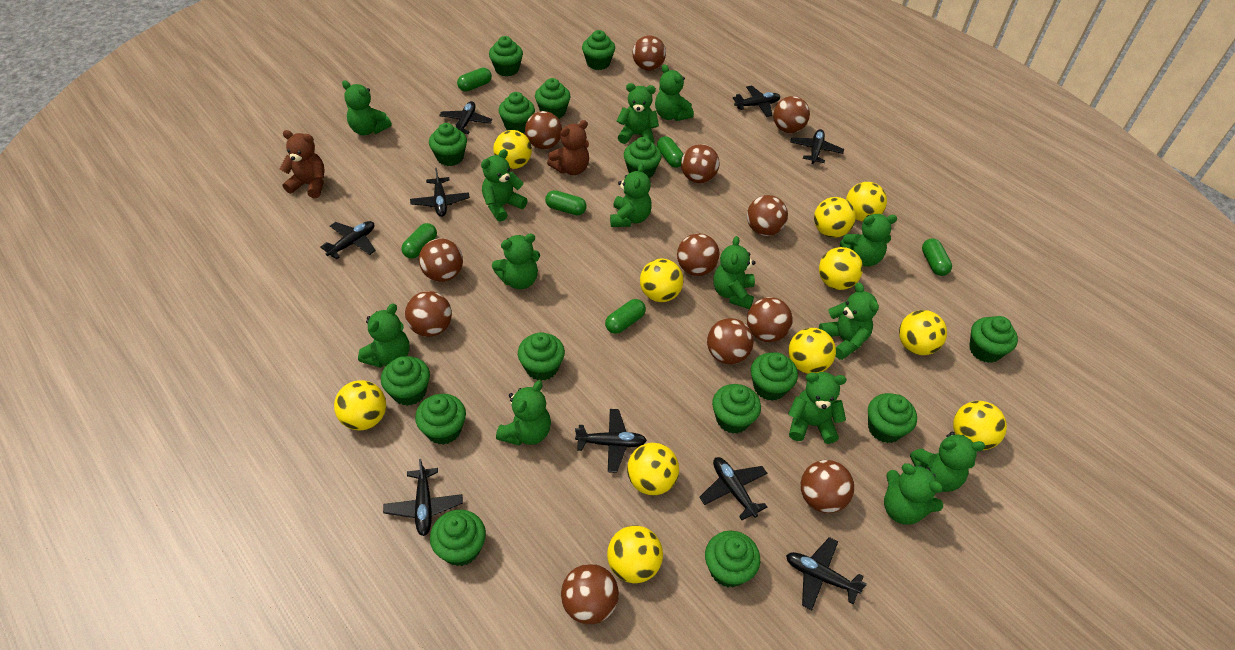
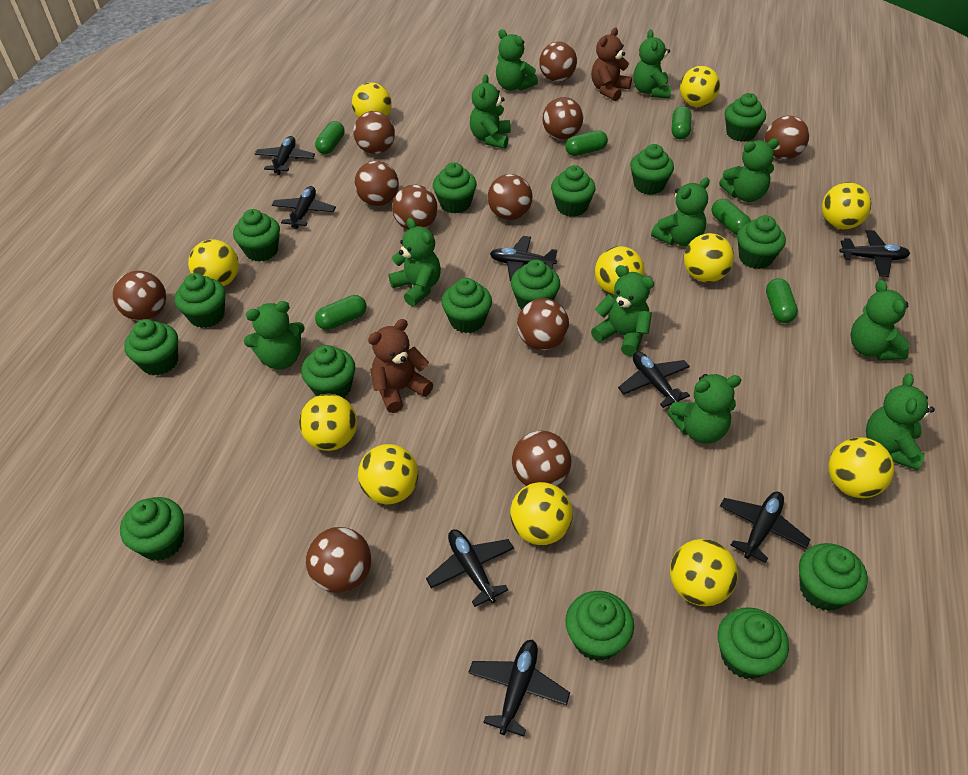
black plane: [320,221,376,259] [383,459,463,536] [410,168,470,217] [439,101,492,134] [575,409,647,473] [699,457,767,520] [733,86,780,117] [786,537,867,610] [790,129,844,164] = 9 -> [255,136,315,175] [272,186,336,229] [426,529,514,607] [468,640,570,737] [490,236,557,281] [618,351,690,408] [720,492,811,563] [840,230,910,277] = 8
brown ball: [405,291,452,337] [419,239,463,282] [525,111,562,149] [561,564,619,624] [632,35,666,71] [677,233,720,276] [681,144,720,183] [707,318,754,364] [747,195,788,236] [747,297,793,342] [773,96,810,133] [801,460,854,513] = 12 -> [113,271,166,321] [306,527,371,593] [353,111,395,154] [355,161,399,206] [392,185,438,230] [488,174,533,220] [512,431,571,486] [517,298,569,350] [539,42,577,82] [542,97,583,140] [765,116,809,159] = 11
green teddy bear: [342,80,392,136] [358,304,410,368] [481,149,528,222] [492,234,540,289] [496,380,551,446] [610,163,652,227] [617,83,659,144] [655,64,694,121] [713,236,755,309] [788,372,847,444] [819,283,879,360] [840,214,897,267] [884,464,943,525] [910,432,985,492] = 14 -> [244,301,305,370] [388,218,441,306] [470,74,511,149] [496,29,538,91] [591,265,654,356] [633,30,672,98] [651,178,710,246] [667,374,741,444] [719,138,779,202] [850,280,910,360] [866,373,935,470] = 11

